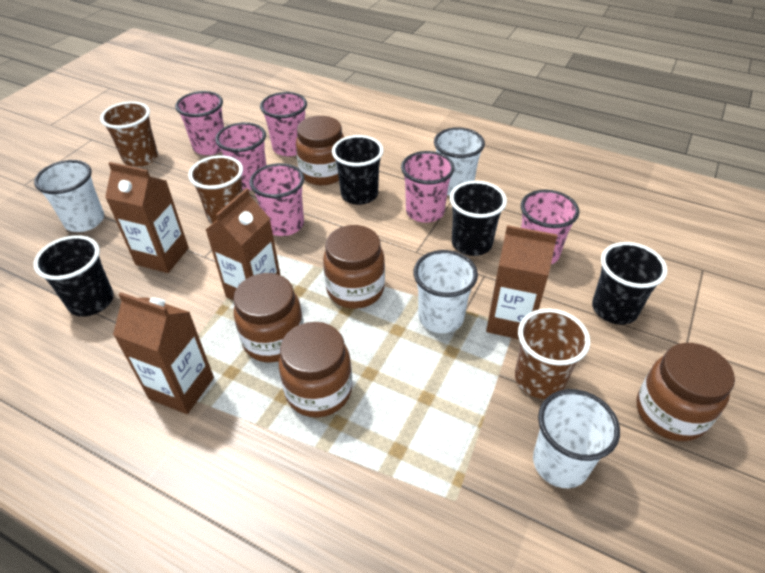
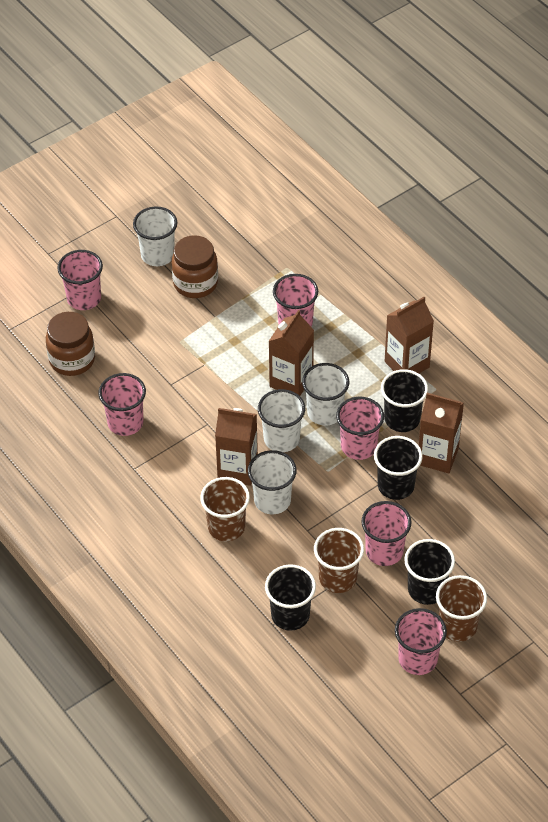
brown jar: [233,273,304,363] [279,322,352,418] [296,116,344,185] [323,225,385,309] [637,343,735,441] = 5 -> [46,312,95,376] [172,235,218,298] = 2

